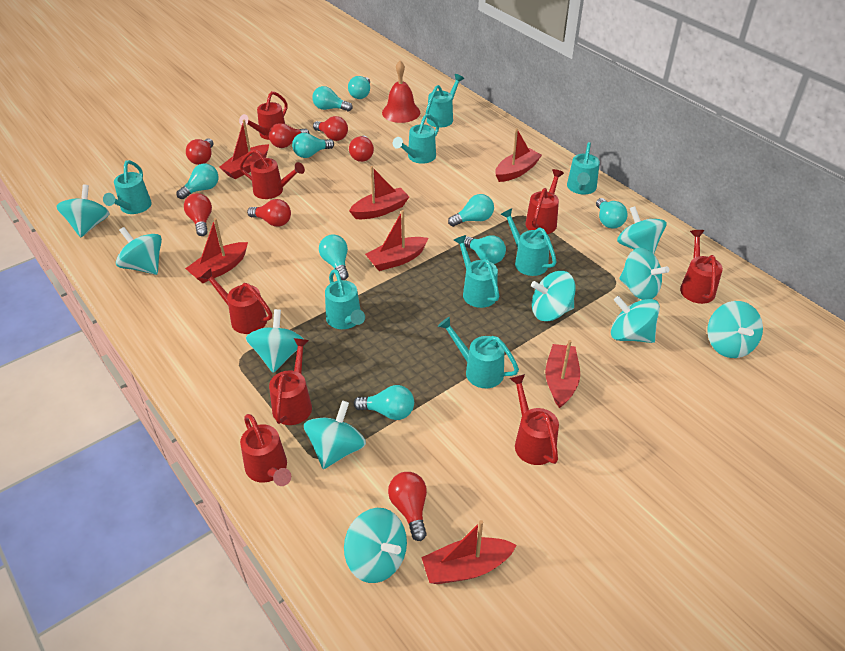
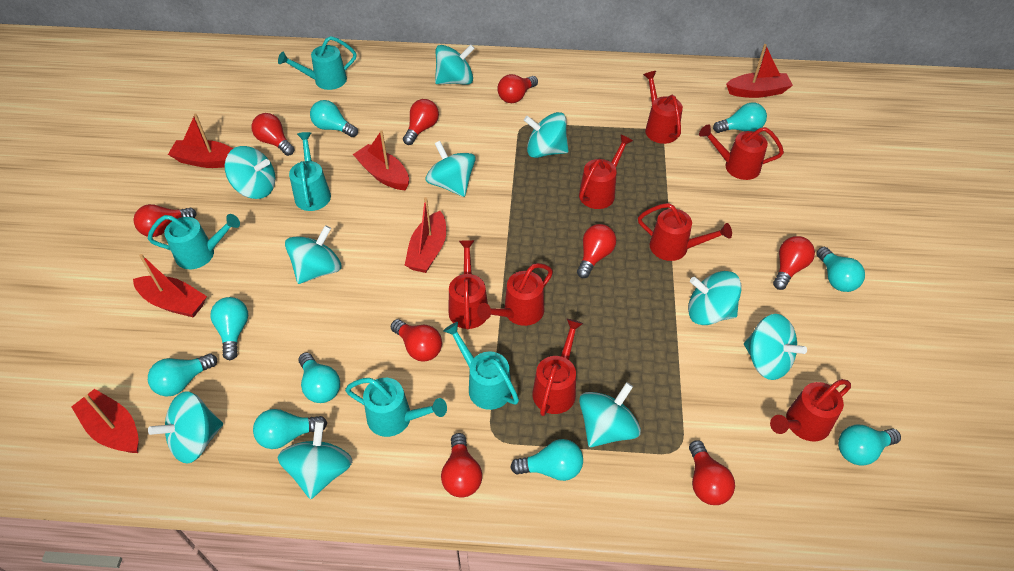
red bell: [382,61,420,123] = 1 -> none = 0
red boat: [185,218,248,283] [220,120,269,179] [349,166,409,219] [365,210,428,271] [421,520,516,584] [495,128,542,182] [545,340,580,408] = 7 -> [72,389,139,453] [133,254,207,318] [168,113,234,168] [353,130,409,190] [405,197,446,273] [726,44,793,98] = 6
red light bulb: [184,193,212,236] [186,138,213,165] [247,199,291,227] [269,123,310,148] [313,116,348,141] [349,135,374,162] [388,472,427,541] = 7 -> [133,204,197,237] [251,113,294,156] [391,319,442,362] [403,99,439,145] [441,433,482,498] [497,74,538,103] [577,224,616,278] [689,440,735,505] [773,236,815,290] = 9
turquoise watering can: [103,160,152,214] [325,269,365,329] [393,114,439,164] [426,74,464,128] [438,317,519,388] [454,235,499,308] [500,208,557,276] [567,142,600,195] = 8 -> [148,214,240,269] [278,36,357,90] [289,132,331,211] [345,378,447,437] [443,322,519,410] = 5

